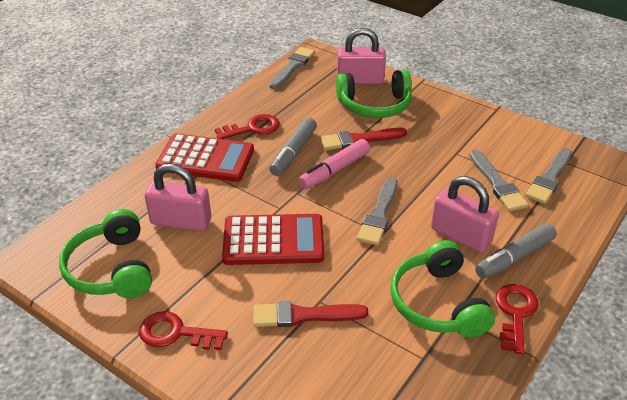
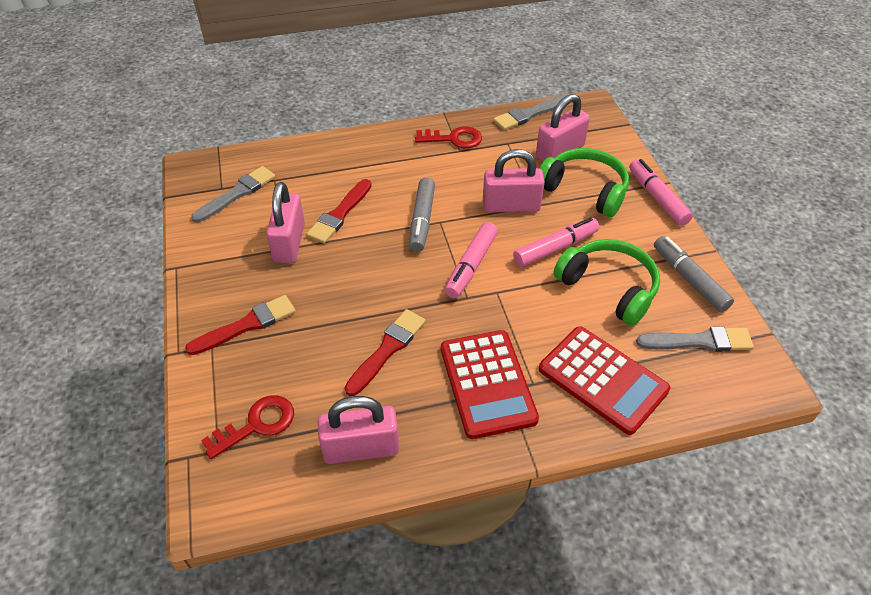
green headphones: [59,209,152,298] [336,70,412,118] [390,240,495,338] = 3 -> [539,148,629,217] [553,239,660,326] = 2
grey brush: [269,47,315,89] [357,178,397,246] [469,149,529,212] [525,148,572,204] = 4 -> [191,166,276,223] [493,95,565,130] [636,326,754,352] = 3
pink marker: [299,139,370,189] = 1 -> [445,222,498,298] [513,217,599,267] [629,159,693,226] = 3
pink padlock: [145,164,211,231] [337,28,386,84] [431,176,499,253] = 3 -> [266,182,305,263] [317,396,399,464] [483,149,545,213] [536,94,590,162] = 4
red brush: [253,301,368,327] [320,128,407,150] = 2 -> [185,295,296,355] [306,179,372,244] [345,309,426,396] = 3
red key: [139,311,228,350] [215,114,280,139] [496,284,539,354] = 3 -> [201,395,294,459] [415,126,482,148] = 2

